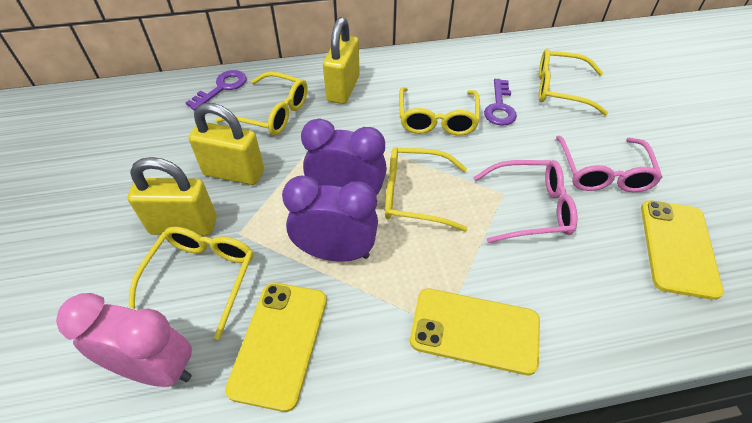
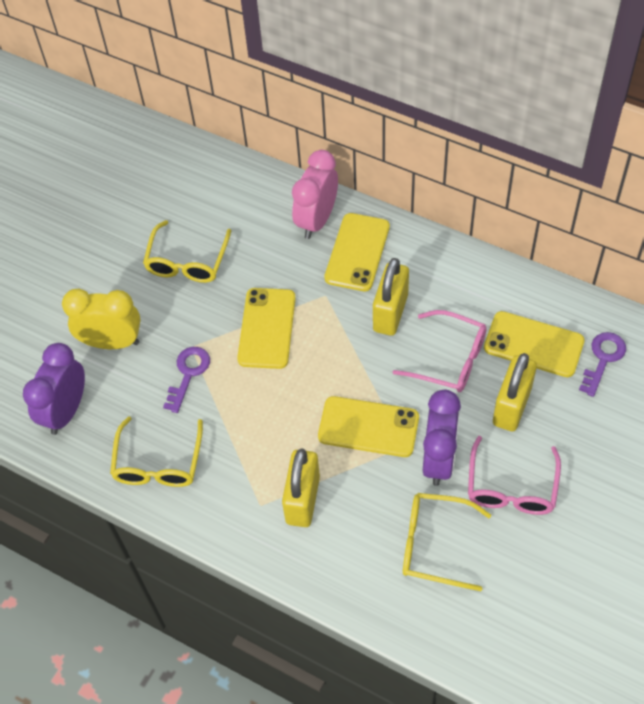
yellow clock: none = 0 -> [62,288,141,349] = 1
yellow glasses: [129,227,253,340] [215,72,308,135] [385,147,467,232] [399,87,480,136] [539,49,608,116] = 5 -> [110,416,203,487] [143,220,231,283] [403,493,491,591] = 3
yellow phone: [225,283,327,412] [410,288,540,375] [641,200,724,300] = 3 -> [237,288,296,369] [318,396,419,457] [324,213,390,291] [484,311,585,377] = 4

